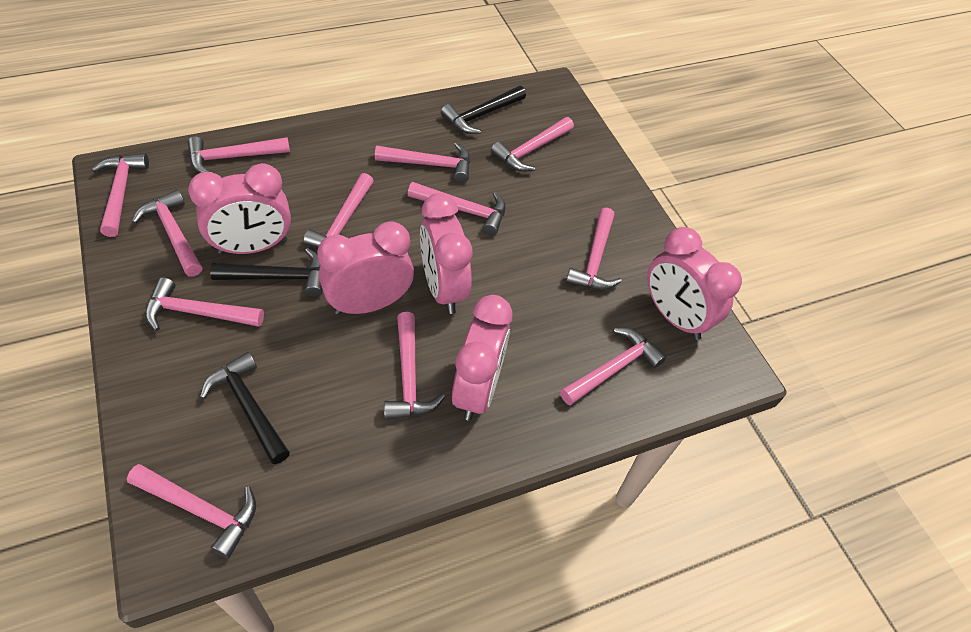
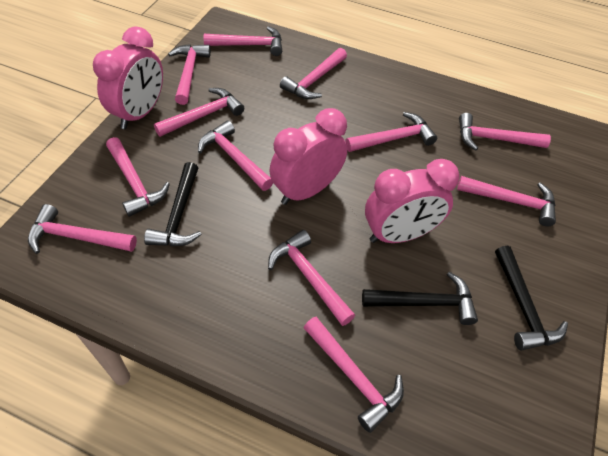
pink clock: [188,163,291,254] [317,221,414,315] [420,193,472,314] [452,295,512,421] [647,227,742,340] = 5 -> [93,26,163,129] [270,108,347,205] [365,159,459,243] = 3

